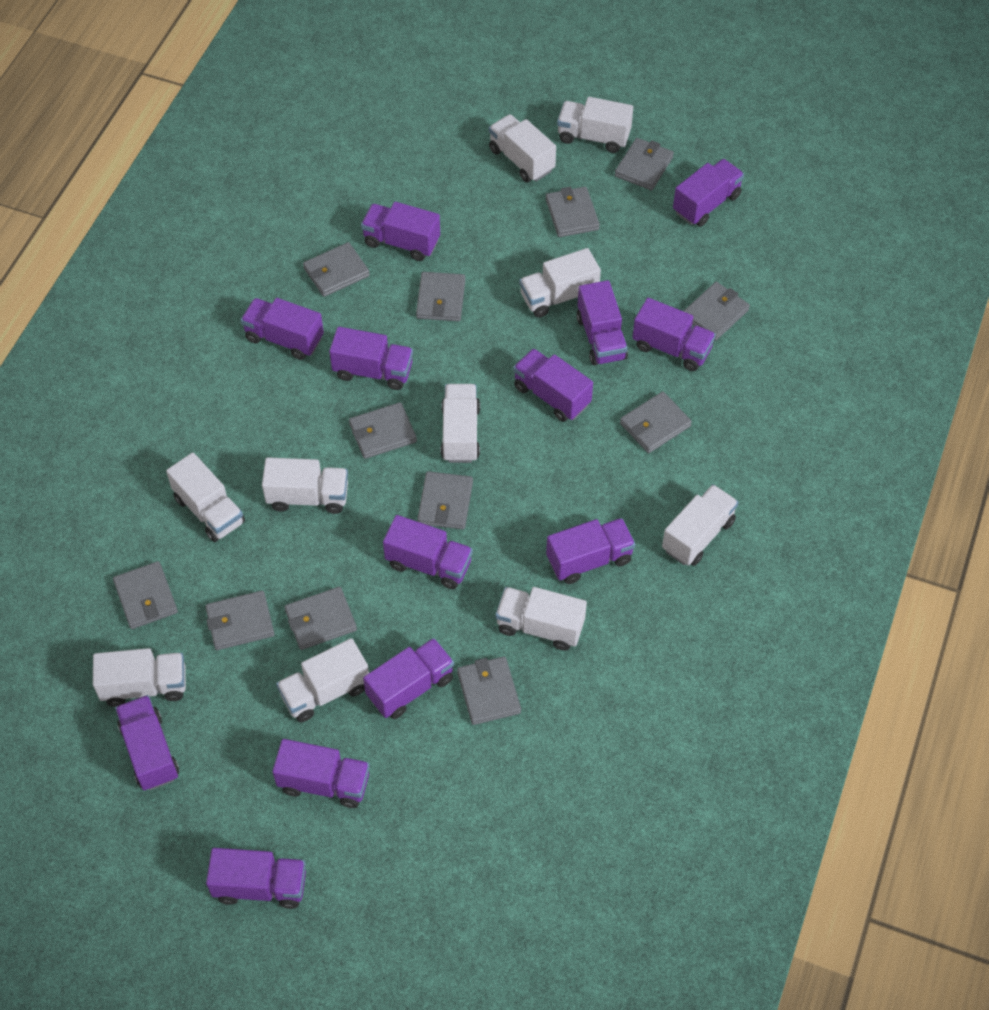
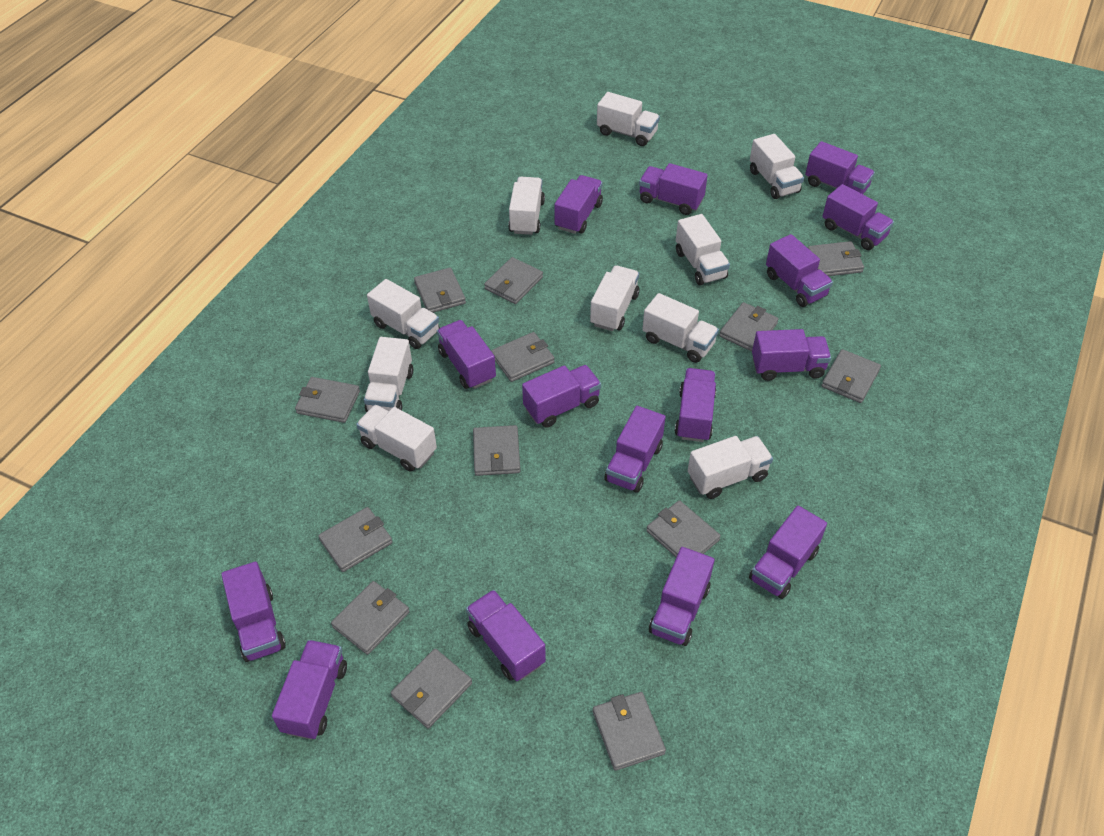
grey wallet: [113,561,178,629] [205,591,274,650] [284,587,357,650] [303,242,370,297] [349,402,417,459] [416,272,465,321] [417,471,473,529] [457,656,521,725] [546,187,600,237] [615,138,674,190] [620,392,692,453] [684,282,750,341] = 12 -> [295,377,360,423] [318,507,393,572] [331,581,410,655] [391,649,472,729] [414,268,466,313] [473,425,520,476] [484,257,543,304] [491,332,555,382] [593,692,666,771] [646,500,721,557] [719,302,779,352] [807,241,864,276] [822,349,881,403] = 13
purple truck: [115,695,179,790] [206,848,306,909] [241,298,324,360] [272,739,370,808] [329,327,413,390] [361,202,440,261] [363,638,454,719] [383,515,473,589] [513,348,593,422] [546,518,635,584] [576,280,628,366] [632,298,716,371] [673,159,744,227] = 13 -> [221,561,286,662] [272,640,347,740] [437,320,496,389] [466,590,546,681] [522,365,601,428] [555,175,603,234] [604,406,666,493] [639,163,708,215] [649,547,715,646] [675,368,716,442] [749,506,827,599] [752,329,831,381] [766,234,833,307] [805,141,875,194] [822,184,894,250] = 15

